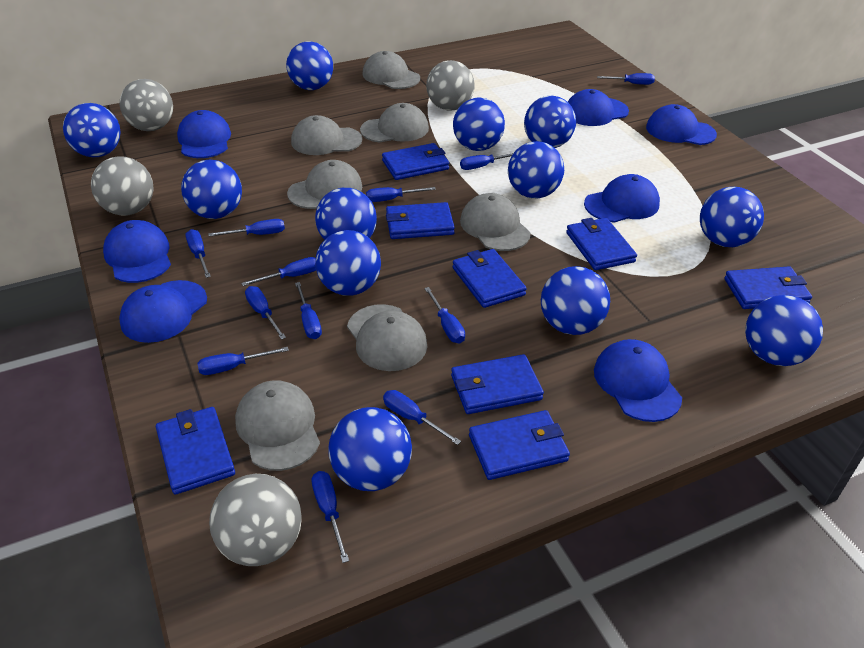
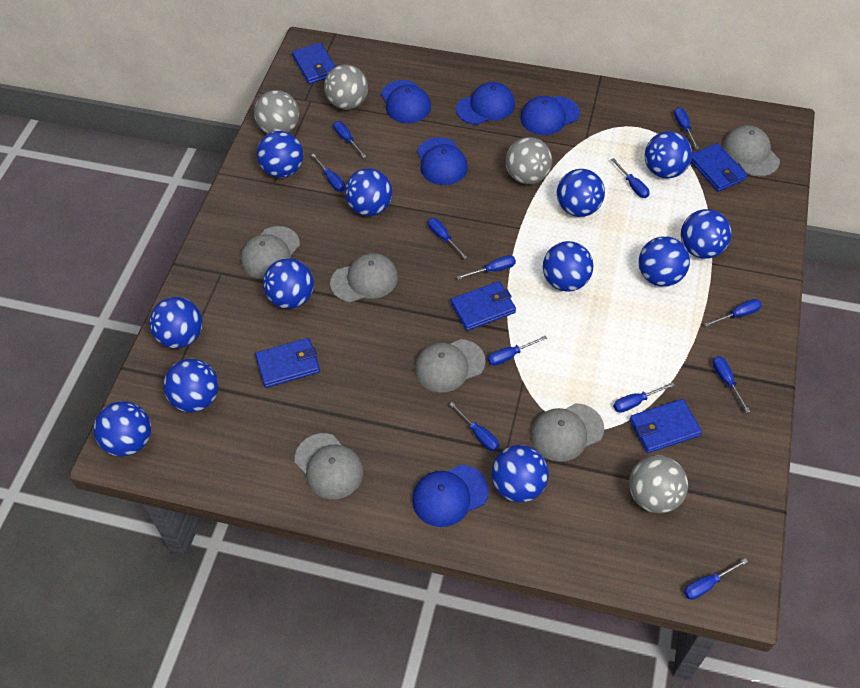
blue cap: [103,220,171,283] [119,280,207,343] [177,110,231,158] [568,89,629,126] [584,174,660,223] [594,339,682,422] [646,104,717,145] = 7 -> [381,80,431,123] [412,465,489,527] [417,137,468,185] [456,82,515,125] [520,96,580,135] = 5
blue wallet: [156,407,235,495] [382,143,449,180] [386,202,455,239] [451,354,544,414] [452,249,527,308] [469,410,570,480] [566,218,637,270] [724,266,812,309] = 8 -> [255,338,320,388] [292,42,336,84] [451,281,516,331] [629,399,702,453] [691,143,747,192] = 5
grey cap: [235,380,320,471] [287,160,362,209] [291,115,362,155] [347,304,427,371] [360,103,429,142] [362,51,420,89] [460,193,531,251] = 7 -> [241,226,300,279] [295,433,363,499] [330,253,398,303] [415,339,486,392] [531,403,604,462] [723,125,780,176] = 6

